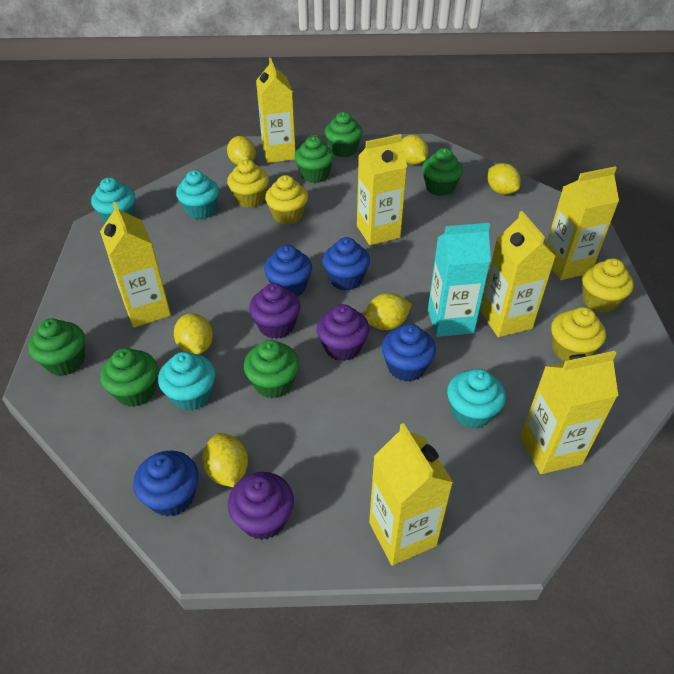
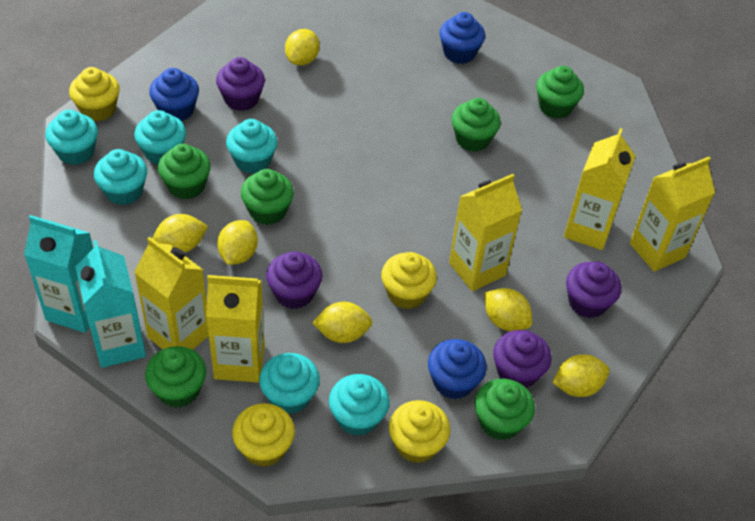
blue cupcake: [133,450,199,517] [264,245,312,296] [322,237,370,291] [382,324,436,382] = 4 -> [149,68,199,121] [428,339,487,399] [439,12,485,64] = 3
purple cupcake: [228,472,294,540] [249,283,301,339] [317,304,369,361] = 3 -> [216,57,265,111] [266,251,322,309] [493,330,551,388] [566,262,621,318] = 4
turquoise carton: [428,223,491,337] = 1 -> [24,215,93,333] [76,240,146,368] = 2
turquoise cupcake: [91,178,135,223] [158,352,215,411] [176,170,219,219] [447,369,506,428] = 4 -> [45,110,98,165] [94,149,147,205] [135,110,186,165] [226,119,277,174] [259,353,320,414] [329,374,390,436] = 6
yellow carton: [100,202,171,328] [256,58,296,163] [357,134,407,245] [369,423,453,566] [481,211,556,337] [520,351,618,474] [546,167,619,280] = 7 -> [134,237,209,350] [206,275,265,382] [449,174,522,291] [564,128,635,250] [630,157,715,272] = 5

